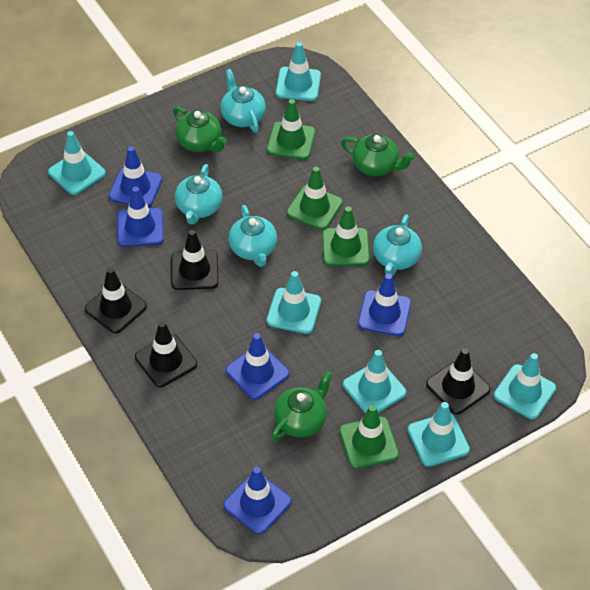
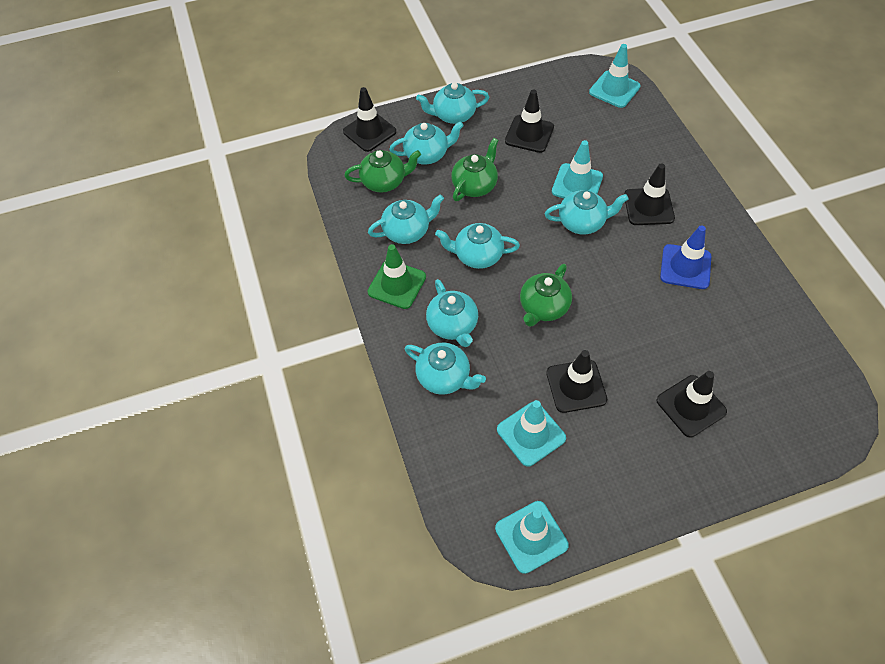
black traffic cone: [85,268,147,333] [135,321,197,387] [171,230,219,290] [426,348,491,414] = 4 -> [343,87,396,152] [505,90,554,153] [546,350,607,413] [624,164,675,225] [657,371,727,437] = 5
blue traffic cone: [109,146,162,208] [117,187,164,247] [224,467,292,534] [226,333,289,400] [358,273,411,336] = 5 -> [660,225,711,289] = 1
green traffic cone: [267,99,316,160] [287,167,343,230] [322,206,370,266] [339,405,399,469] = 4 -> [368,244,426,309] = 1
turquoise teapot: [175,164,223,225] [220,69,266,133] [228,205,277,267] [373,214,422,276] = 4 -> [368,194,444,244] [389,121,464,165] [405,343,486,395] [416,82,489,124] [426,279,478,347] [435,223,520,269] [545,190,628,234] = 7
turquoise traffic cone: [48,131,106,195] [266,271,321,334] [276,42,321,101] [343,350,407,413] [408,402,470,467] [493,353,556,419] = 6 -> [495,501,569,574] [497,400,566,467] [552,140,603,198] [589,44,641,108] = 4

